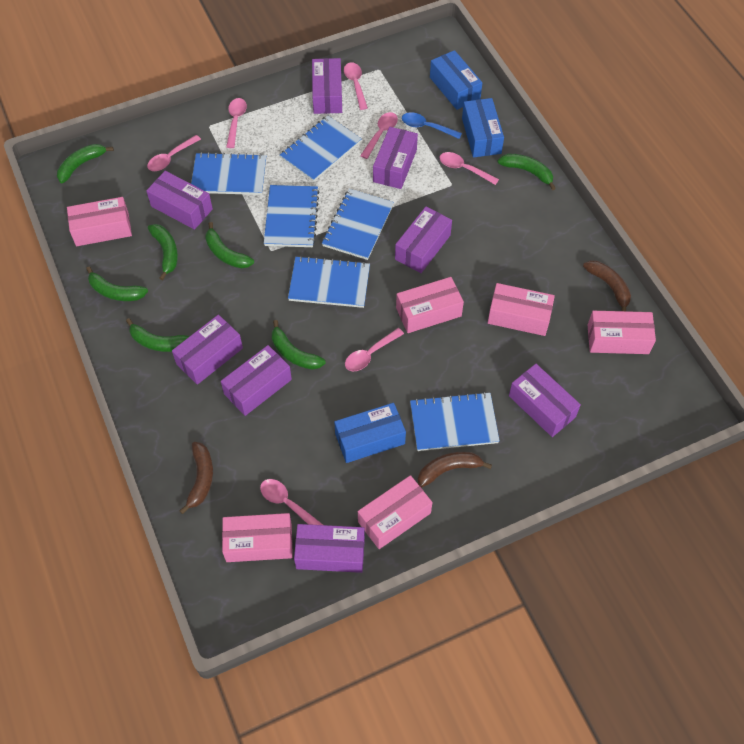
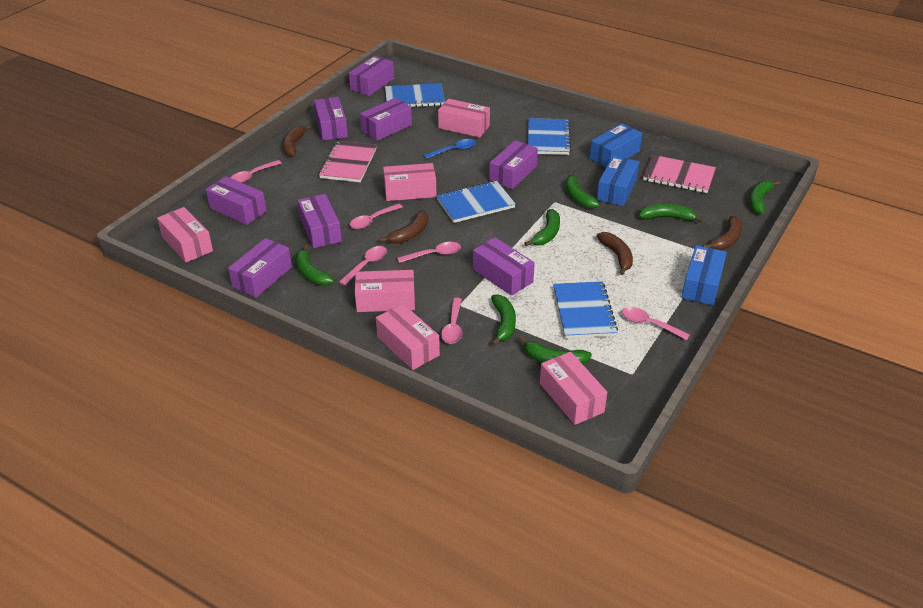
blue notebook: [191,152,266,195] [264,185,319,247] [280,116,362,182] [288,256,370,308] [322,189,394,260] [410,392,500,451] = 6 -> [385,83,445,107] [436,181,516,223] [528,118,571,155] [553,281,618,338] = 4
brown banana: [180,442,213,514] [418,452,492,488] [583,260,631,311] = 3 -> [283,125,311,157] [379,210,428,244] [597,232,633,275] [702,216,742,250] = 4
pink notebook: none = 0 -> [319,141,377,182] [643,155,716,193] = 2
pink spoon: [147,135,201,171] [226,98,247,148] [260,479,323,525] [344,62,368,110] [345,328,404,371] [360,112,398,159] [439,152,499,185] = 7 -> [231,160,282,183] [339,246,387,286] [350,203,403,229] [397,242,461,263] [441,298,462,344] [622,307,690,340] = 6

